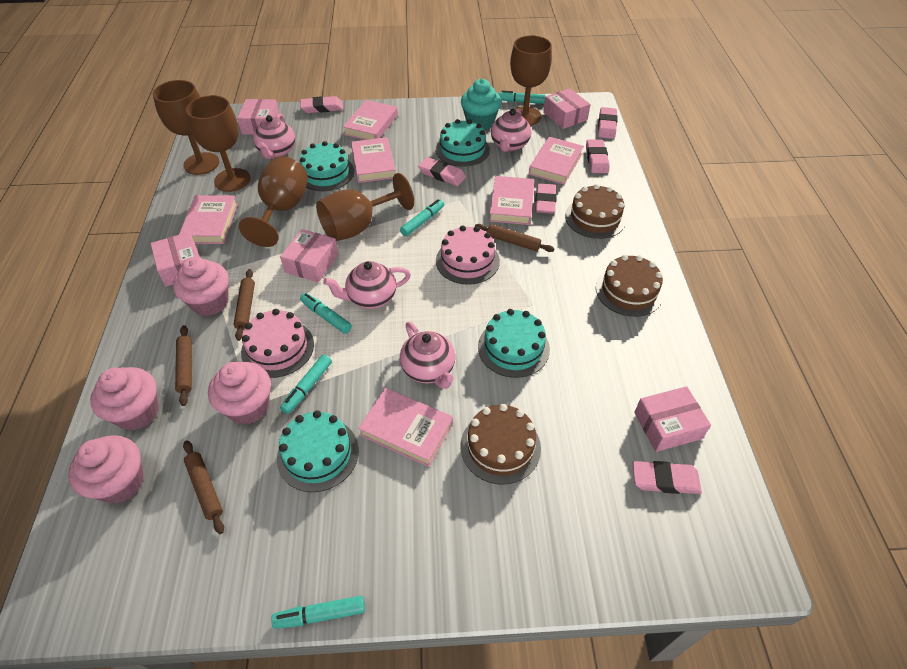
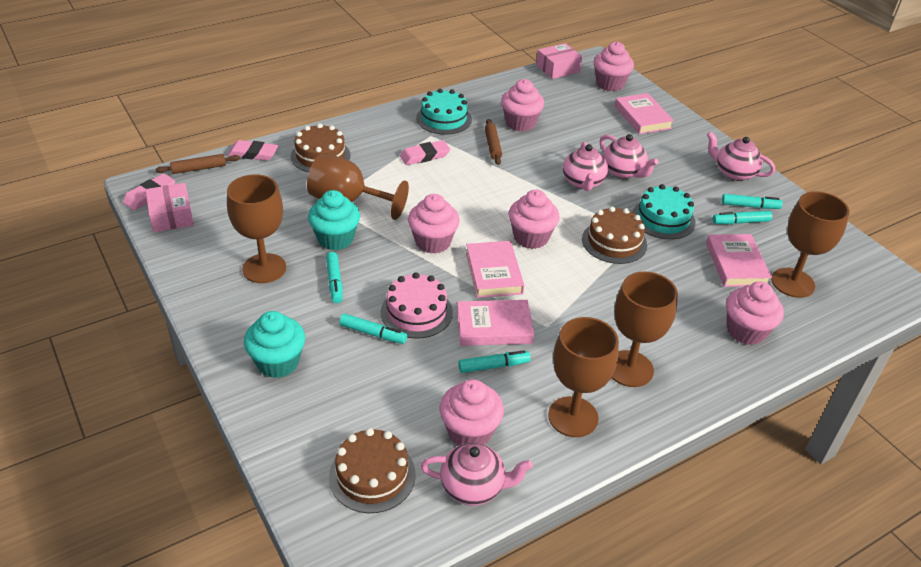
brown rolling pin: [175,325,192,406] [183,440,224,534] [233,269,255,341] [475,224,554,252] = 4 -> [155,154,240,174] [485,119,502,165] = 2
pink book: [179,195,238,244] [343,100,398,140] [351,137,395,183] [358,388,453,467] [489,176,534,225] [529,137,584,185] = 6 -> [457,300,534,346] [466,241,524,298] [615,93,674,134] [706,234,772,287] = 4
pink box: [150,232,200,287] [237,99,279,135] [280,229,338,283] [543,88,591,129] [634,386,711,452] = 5 -> [146,183,194,232] [536,43,582,79] = 2
pink cake: [241,309,314,378] [436,226,500,285] = 2 -> [381,273,453,339] = 1
pink cupcake: [68,435,144,504] [90,367,159,430] [173,257,229,316] [208,362,271,424] = 4 -> [408,194,460,254] [439,379,504,446] [501,79,544,131] [509,190,559,249] [594,42,634,91] [726,282,784,345] = 6
pink eraser: [300,96,343,113] [418,157,466,186] [535,183,557,214] [586,140,610,173] [598,107,618,139] [632,461,702,494] = 6 -> [123,174,175,210] [228,140,279,161] [400,140,450,165] = 3
turquoise cake: [277,410,359,492] [299,141,354,191] [436,119,490,167] [478,309,550,378] = 4 -> [416,89,472,135] [632,184,696,239] = 2
turquoise cupcake: [461,79,501,130] = 1 -> [244,311,305,378] [308,190,360,250] = 2

